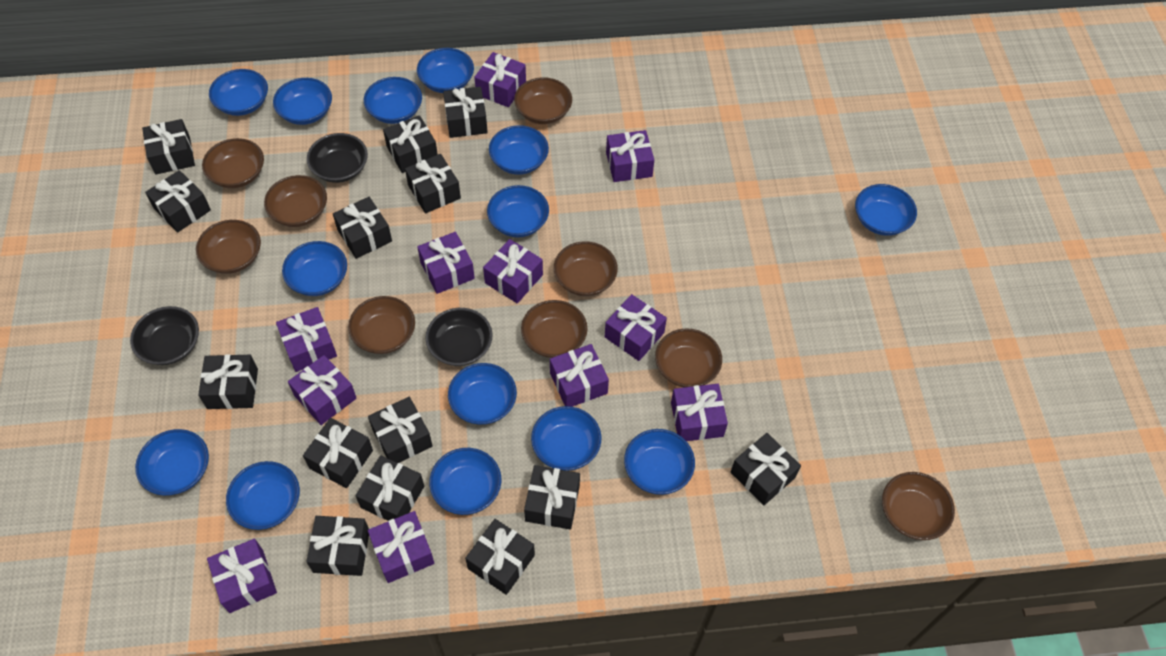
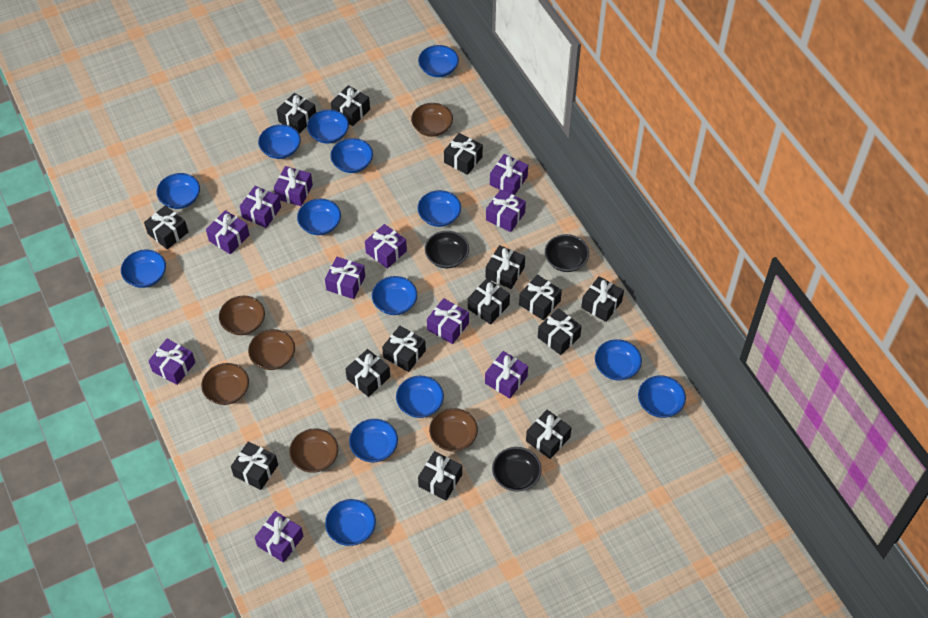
brown bowl: [196,220,261,274] [202,138,264,188] [264,175,327,227] [348,296,415,354] [514,77,572,124] [521,300,587,358] [554,241,618,296] [655,328,722,387] [882,472,955,540] = 9 -> [201,363,249,405] [219,296,265,335] [248,329,295,370] [289,428,338,473] [411,103,453,137] [429,408,478,452] = 6

